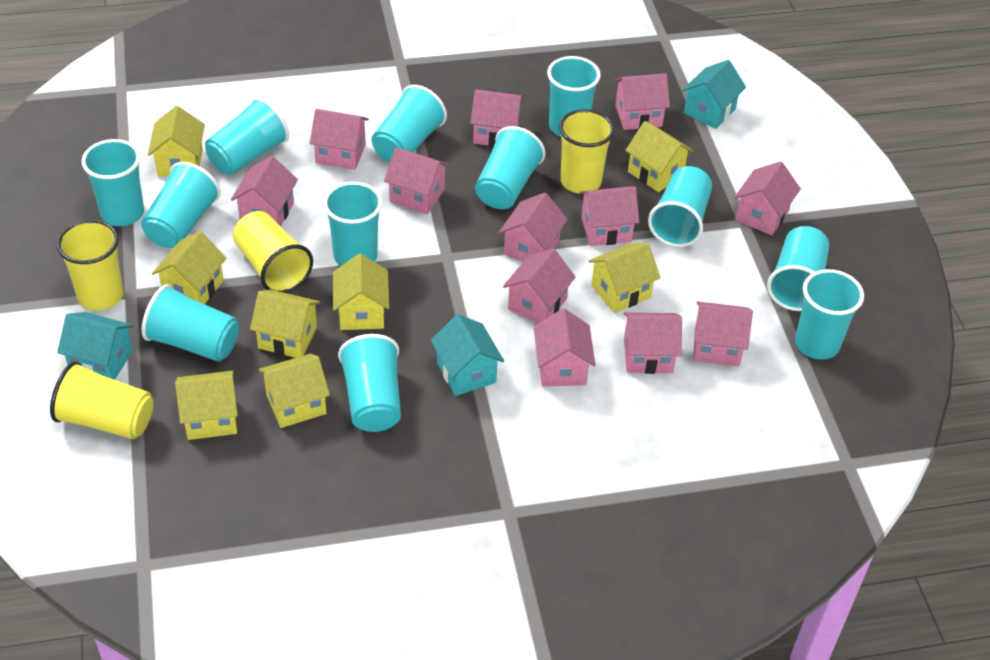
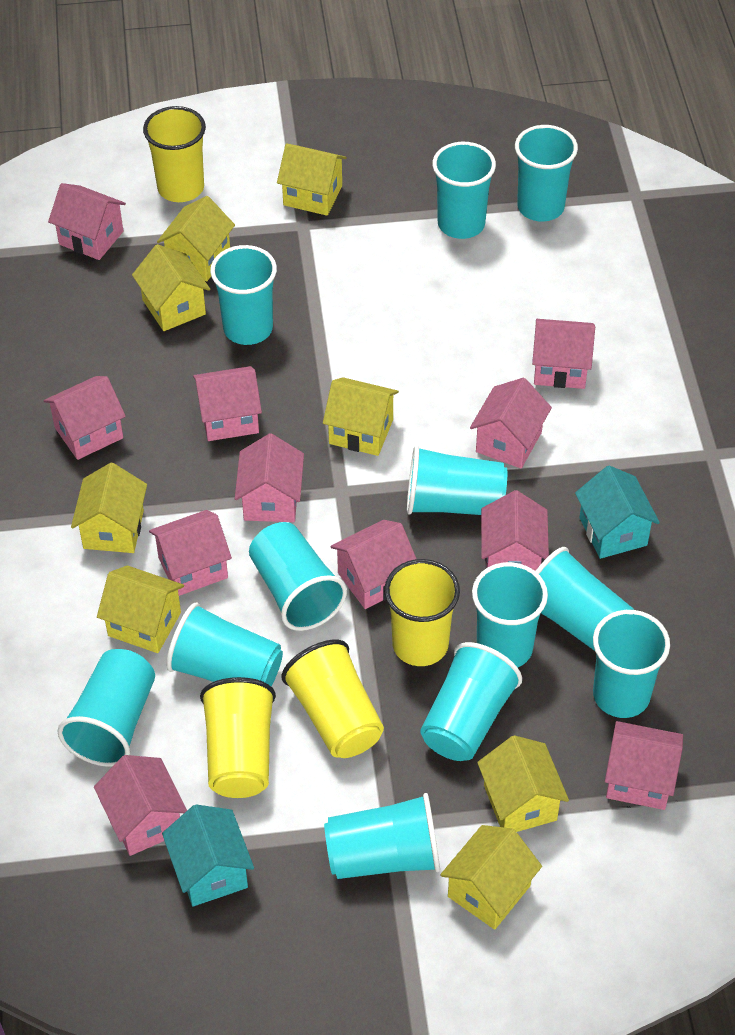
pink house: [231,156,298,226] [310,109,369,170] [384,147,450,214] [470,90,524,147] [499,193,568,262] [503,248,576,324] [534,308,595,387] [580,186,639,246] [614,73,670,130] [624,312,682,374] [693,301,753,366] [734,161,801,235] = 12 -> [44,376,126,460] [48,183,126,260] [94,755,187,856] [149,510,232,596] [193,366,262,441] [235,433,304,522] [330,520,417,609] [470,378,552,468] [481,490,549,571] [532,319,595,389] [605,721,683,810] = 11
turquoise house: [57,312,133,380] [431,314,504,396] [682,60,746,129] = 3 -> [162,804,254,906] [575,466,660,559] = 2

